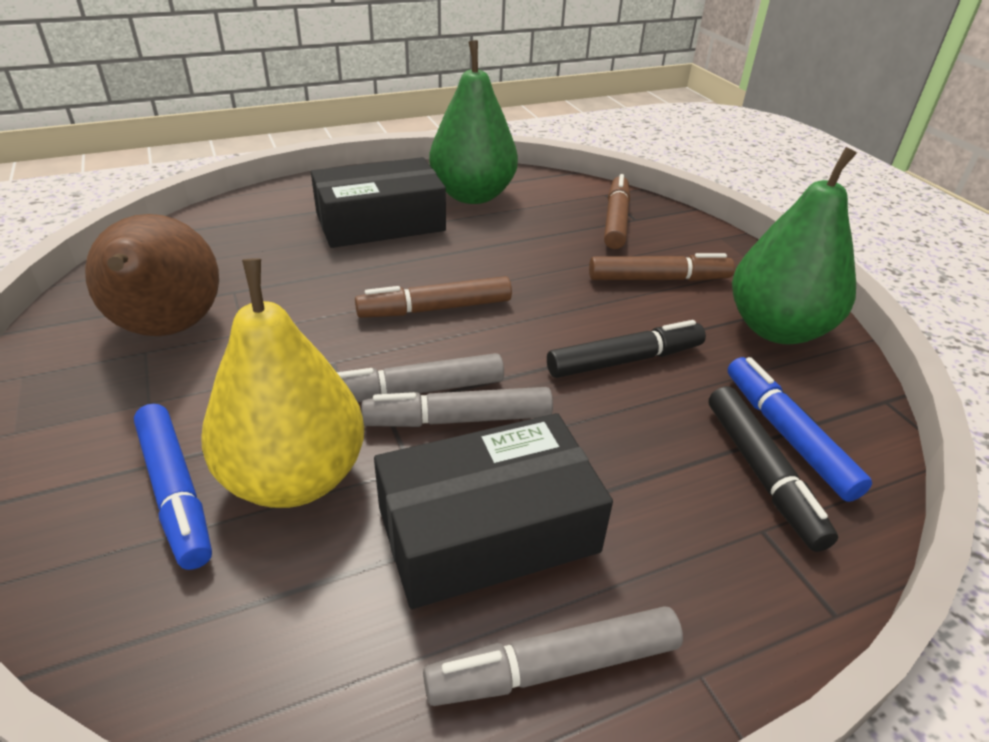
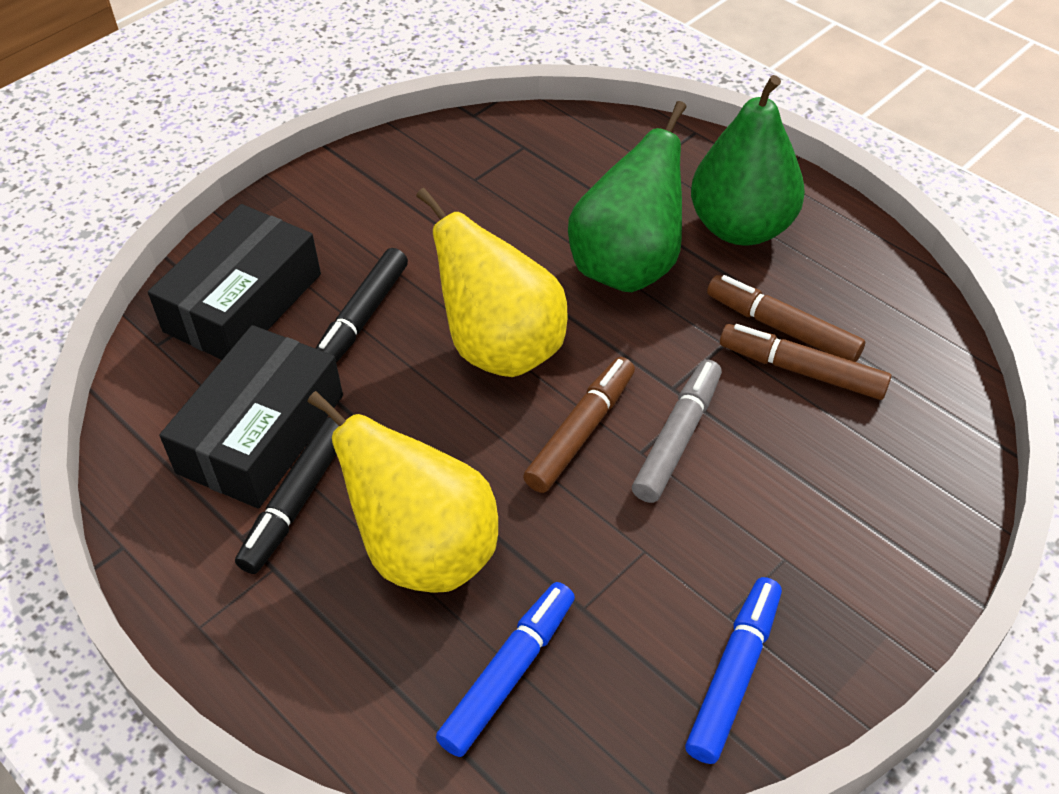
brown pear: [85,214,219,336] = 1 -> none = 0
grey marker: [337,353,504,402] [361,387,553,427] [423,607,683,706] = 3 -> [632,360,722,503] = 1
yellow pear: [201,258,364,508] = 1 -> [308,391,498,593] [416,188,568,377] = 2

